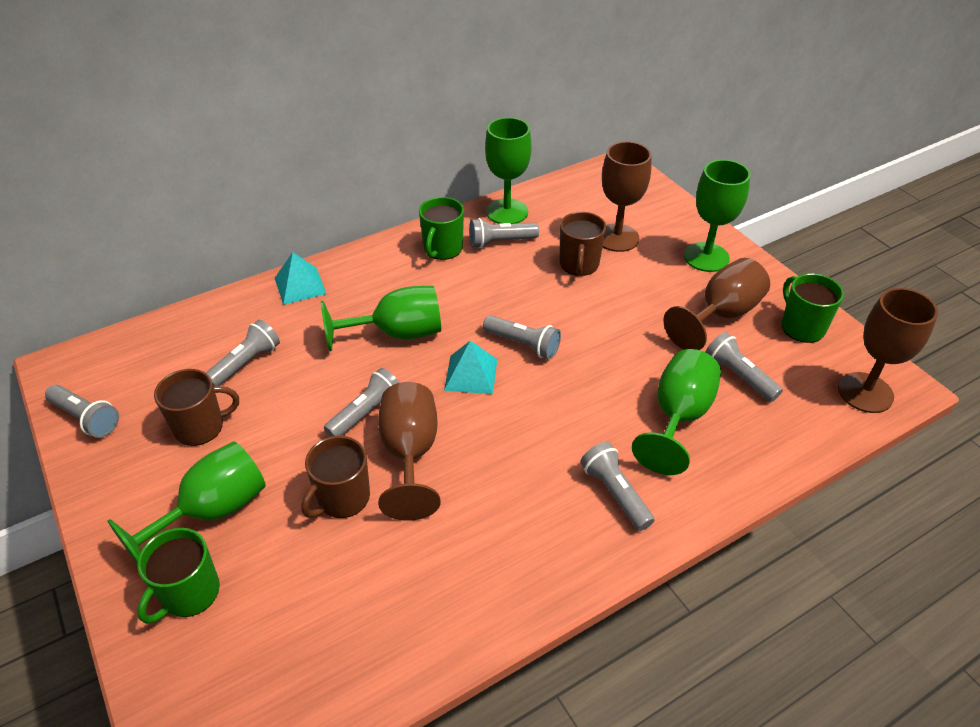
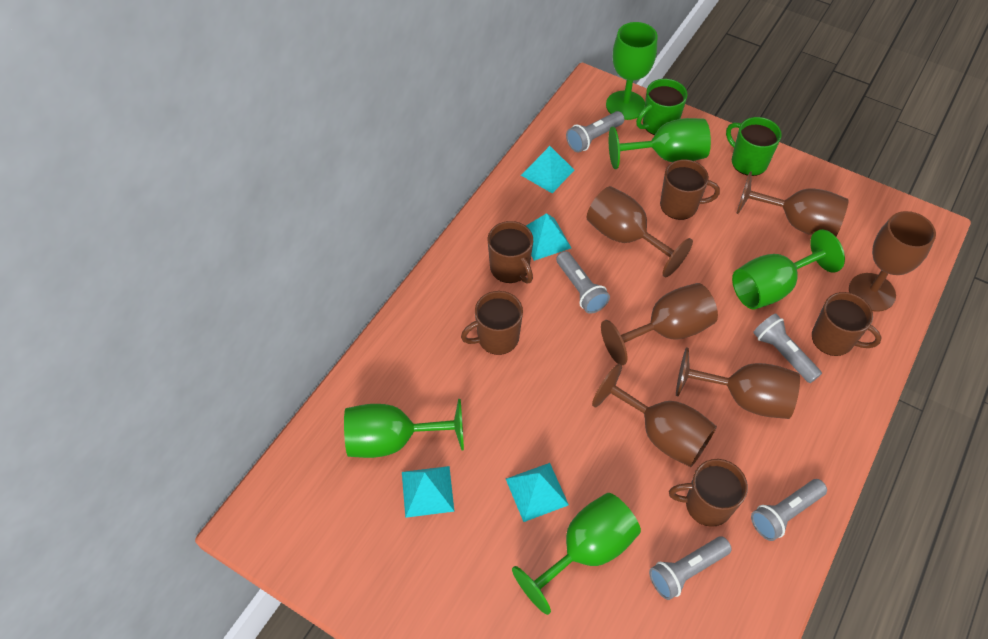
brown goblet: [378,382,441,521] [602,141,652,252] [664,258,770,350] [838,288,938,413] = 4 -> [587,186,693,277] [592,364,717,467] [601,283,718,365] [676,347,800,419] [736,171,849,237] [849,211,936,312] = 6
brown mug: [154,369,239,446] [301,436,370,518] [560,212,606,276] = 3 -> [461,291,523,355] [488,221,533,284] [660,159,720,220] [669,459,748,527] [812,292,882,356] = 5
green mug: [137,528,220,624] [419,197,464,260] [781,273,844,343] = 3 -> [636,79,687,135] [726,117,782,176] = 2
grey flashlight: [45,385,119,438] [206,320,280,386] [324,368,399,437] [469,218,539,248] [483,315,561,359] [580,442,655,531] [705,332,783,402] = 7 -> [556,251,610,314] [566,111,624,153] [649,536,732,600] [751,479,827,541] [753,313,822,383] = 5
turquoise pyramid: [275,252,326,305] [444,341,497,394] = 2 -> [402,466,455,518] [506,463,569,522] [521,146,574,193] [526,213,571,261] = 4

